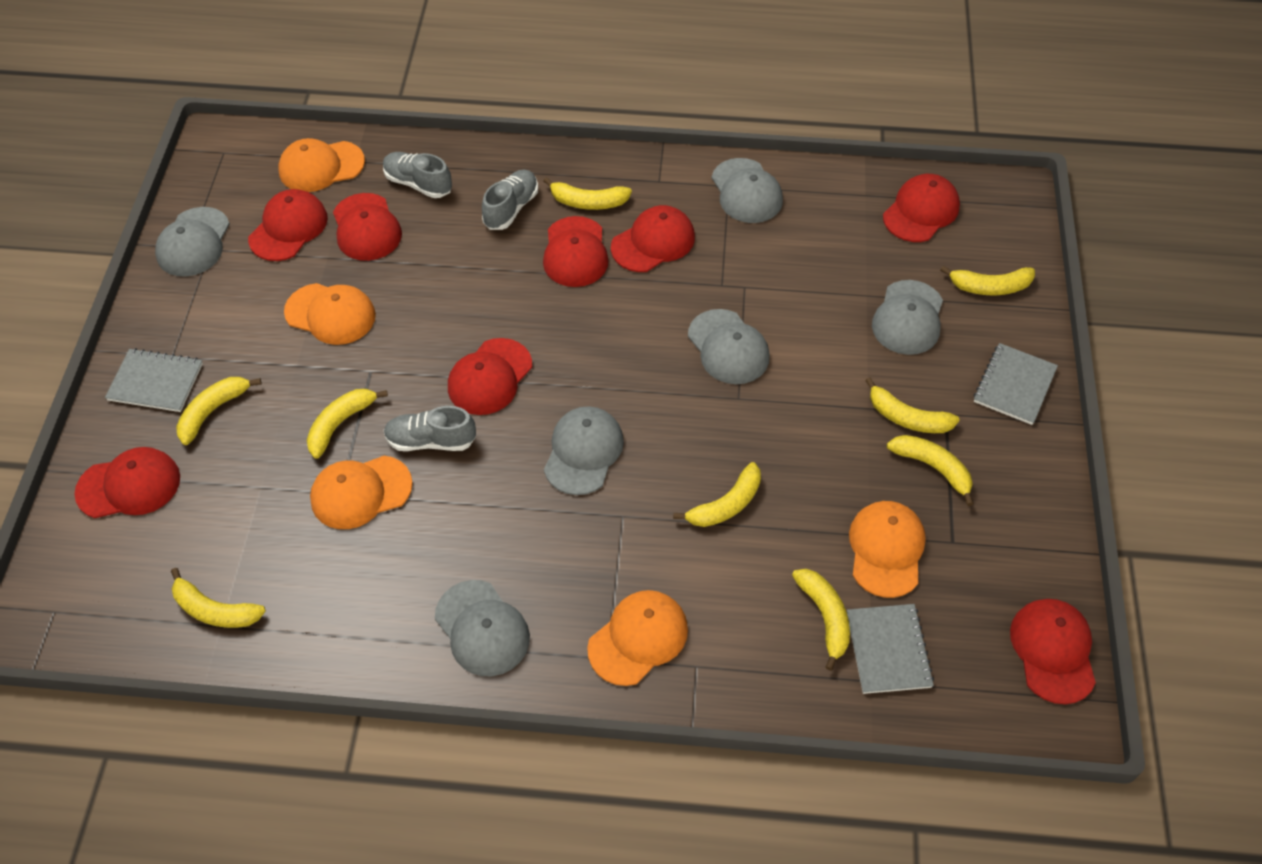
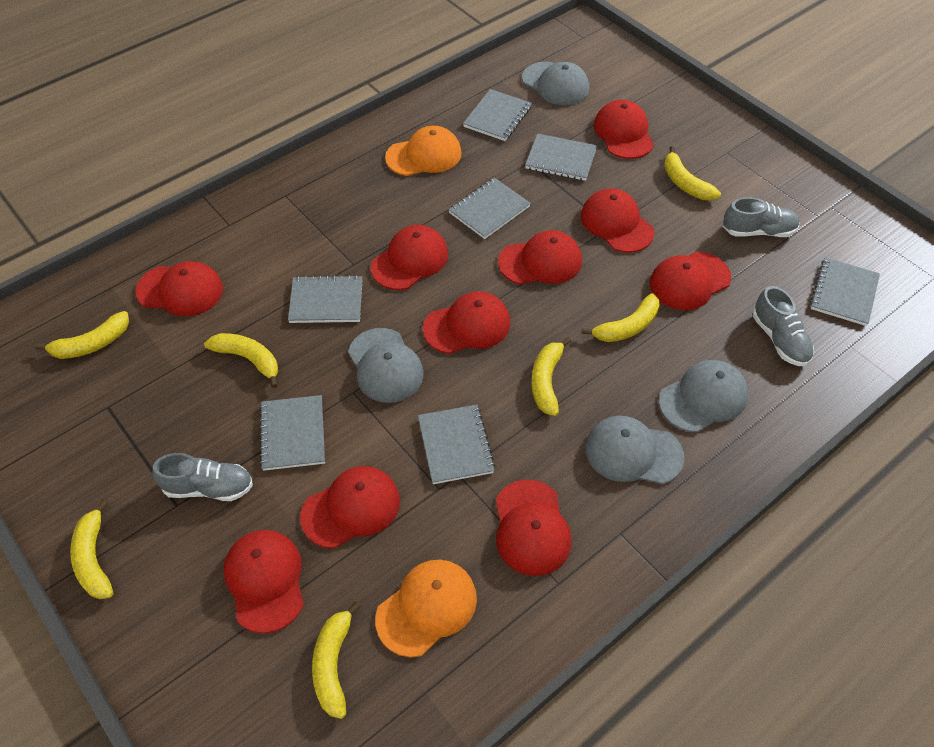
grey cap: [155,207,230,277] [435,580,530,676] [544,406,624,495] [688,309,770,384] [712,158,783,223] [872,280,943,355] = 6 -> [348,328,424,403] [522,62,589,105] [585,416,685,484] [659,360,748,432] = 4
grey notebook: [105,348,203,412] [847,604,934,694] [974,343,1058,425] = 3 -> [259,395,325,471] [288,275,363,323] [418,405,495,484] [448,178,531,239] [463,89,532,141] [525,133,597,181] [810,257,880,326] = 7
orange cap: [278,138,365,192] [284,283,376,345] [310,456,413,529] [587,590,688,686] [849,501,926,598] = 5 -> [375,560,477,657] [385,126,461,176] = 2
red cap: [74,447,180,518] [248,189,328,261] [333,193,402,261] [448,338,532,415] [543,216,609,287] [611,205,695,272] [883,174,960,242] [1010,599,1096,704] = 8 -> [135,261,223,316] [224,530,304,634] [300,466,400,549] [371,225,448,290] [423,292,510,354] [496,480,572,576] [498,230,582,285] [581,188,655,253] [594,100,654,159] [650,252,731,310] = 10
yellow banana: [171,568,266,628] [176,377,262,445] [307,389,388,459] [544,177,632,210] [673,462,761,527] [792,569,850,671] [865,377,960,433] [887,435,974,506] [940,266,1035,295] = 9 -> [35,311,129,359] [70,499,113,599] [204,333,278,388] [312,602,361,719] [532,337,572,416] [582,293,660,342] [664,146,721,200] = 7

